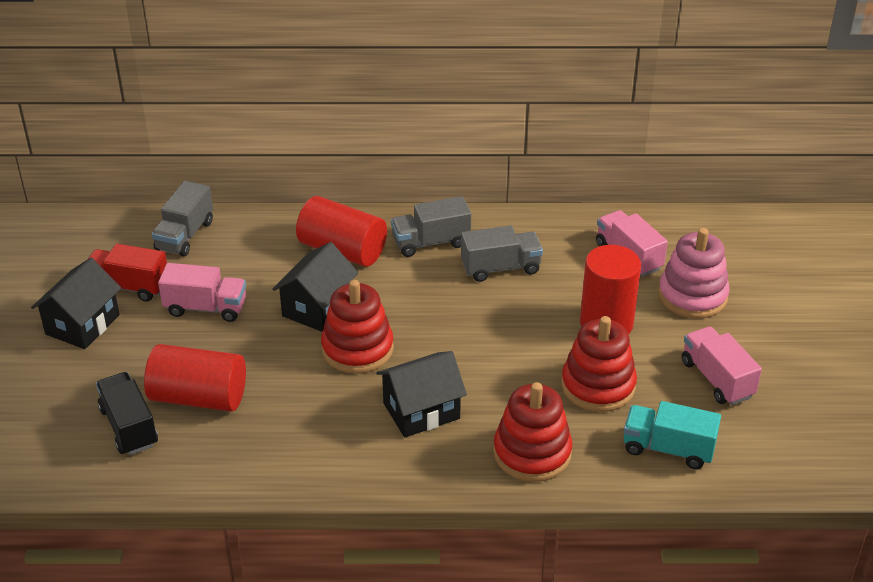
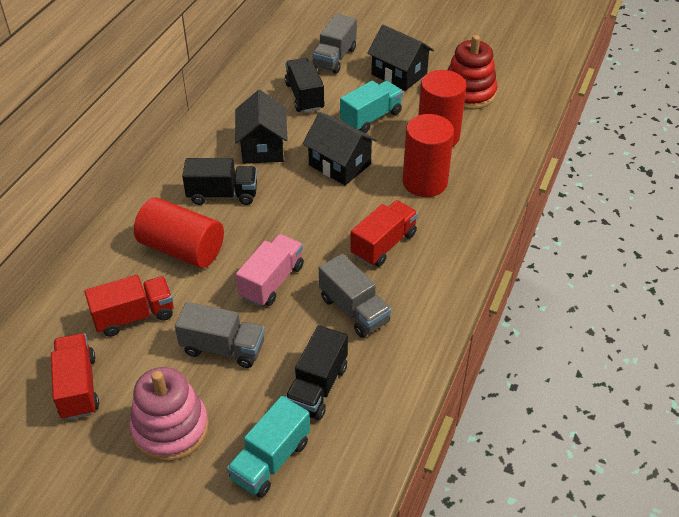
black truck: [96,372,158,455] = 1 -> [182,158,257,205] [285,58,325,113] [285,325,348,420] = 3
pink truck: [158,263,246,322] [596,210,668,277] [682,326,762,405] = 3 -> [236,234,304,307] = 1
red stacking toy: [321,280,394,373] [493,382,572,482] [561,316,637,412] = 3 -> [447,35,497,110] = 1
red truck: [88,244,167,301] = 1 -> [51,333,99,420] [84,275,174,337] [350,200,418,267] = 3
turquoise truck: [624,401,721,469] = 1 -> [227,396,310,498] [340,81,403,133] = 2

